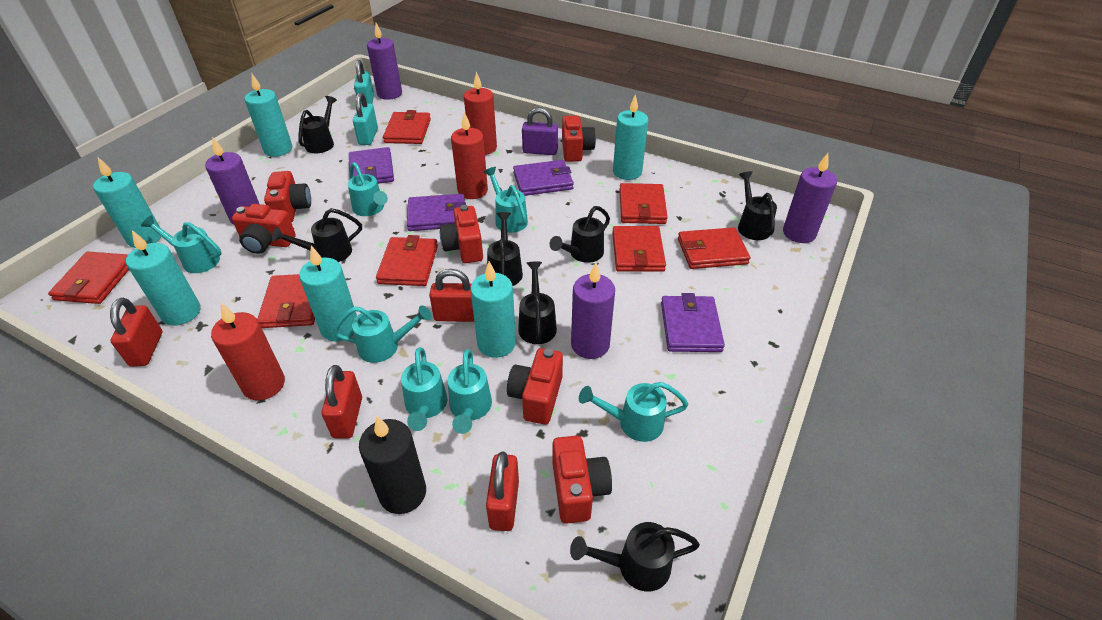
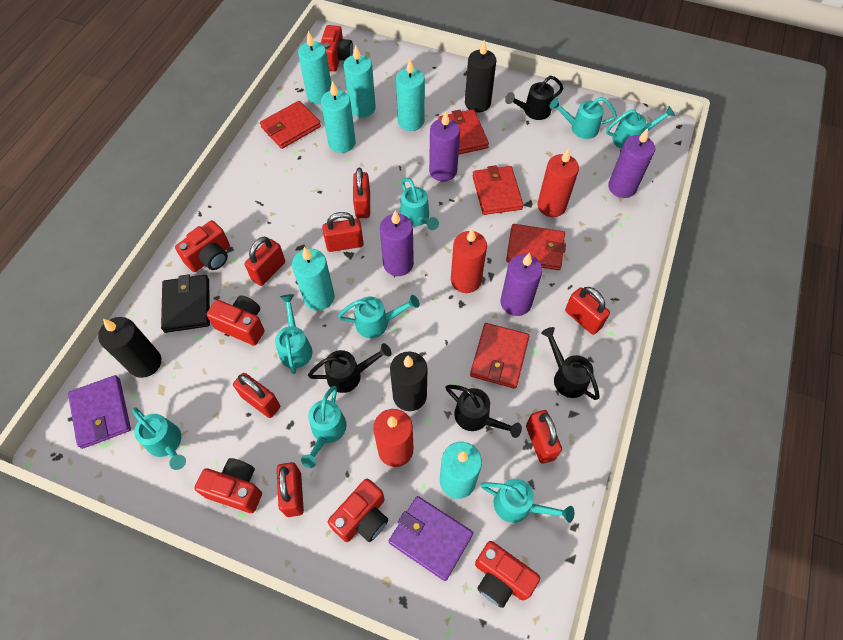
black candle: [359,416,426,514] = 1 -> [98,317,161,378] [390,351,427,411] [465,39,496,112] = 3
black wallet: none = 0 -> [161,274,210,333] = 1
black watering can: [272,208,362,262] [298,96,337,153] [487,212,523,286] [518,261,557,344] [550,206,610,263] [570,522,700,591] [738,171,777,240] = 7 -> [308,343,392,393] [446,385,522,438] [505,76,563,120] [541,327,600,400] = 4
purple padlock: [522,107,558,155] = 1 -> none = 0
purple wallet: [349,147,394,184] [407,194,466,231] [513,160,574,196] [661,293,725,352] = 4 -> [68,375,131,449] [389,496,473,581] = 2
red padlock: [110,298,162,367] [321,365,362,438] [429,269,474,322] [486,452,519,531] = 4 -> [233,373,280,418] [245,237,285,286] [277,462,304,517] [322,212,364,252] [353,168,370,218] [526,410,562,464] [565,287,610,335] = 7
red wallet: [48,252,129,304] [257,274,315,328] [376,235,438,286] [383,110,431,144] [612,226,666,272] [619,183,668,224] [678,227,750,269] = 7 -> [260,101,321,149] [438,109,489,155] [470,323,529,389] [473,165,524,215] [506,224,566,270] = 5
turquoise padlock: [353,92,378,145] [354,60,374,104] = 2 -> none = 0
turquoise watering can: [141,215,222,273] [333,305,432,363] [348,162,388,216] [401,347,448,431] [447,349,492,434] [484,167,528,233] [579,382,688,442] = 7 -> [132,407,186,470] [275,294,313,374] [301,386,347,468] [338,295,420,338] [400,178,439,230] [480,479,574,523] [549,97,617,139] [606,106,675,149] = 8

